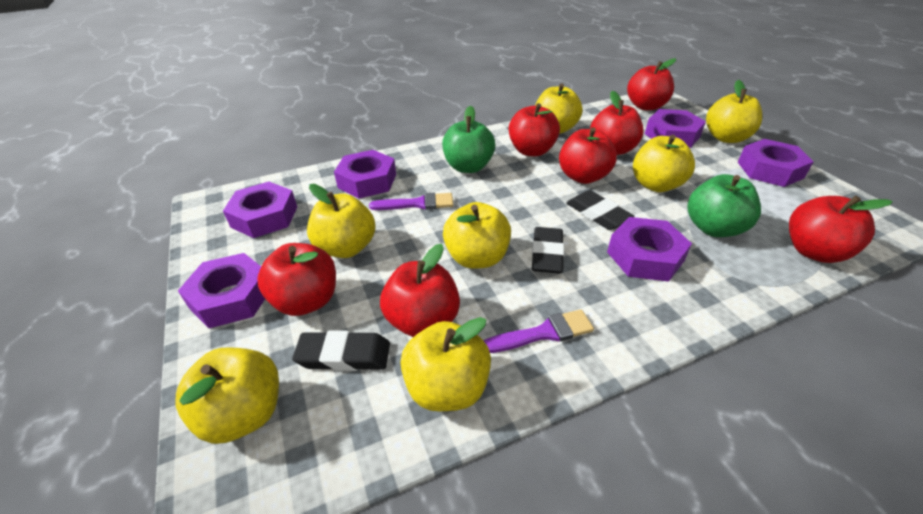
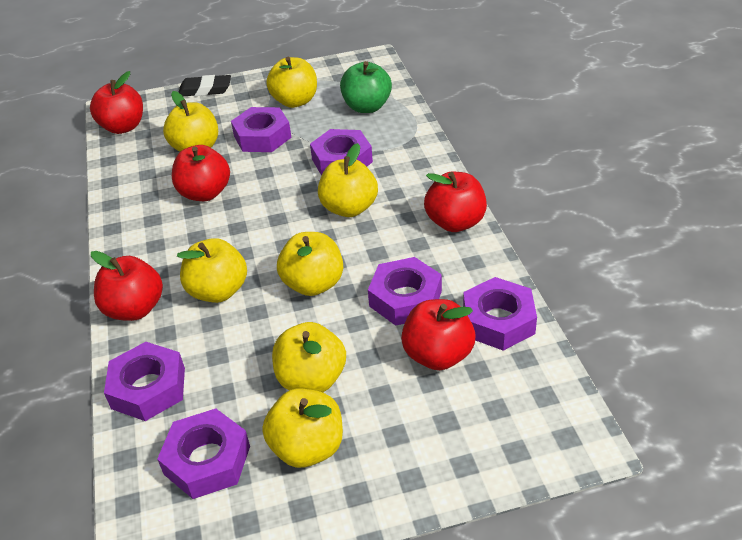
black eraser: [292,331,390,371] [532,227,564,274] [566,190,635,230] = 3 -> [178,75,231,96] = 1
green apple: [442,106,495,173] [687,174,761,237] = 2 -> [340,61,392,113] = 1
purple brush: [369,193,453,210] [484,309,594,353] = 2 -> none = 0
red apple: [257,243,336,316] [380,244,460,337] [509,103,560,156] [559,127,617,184] [590,91,643,155] [627,58,676,110] [789,196,893,263] = 7 -> [90,71,143,134] [91,251,163,321] [172,145,230,201] [401,299,476,370] [424,172,487,232] = 5

